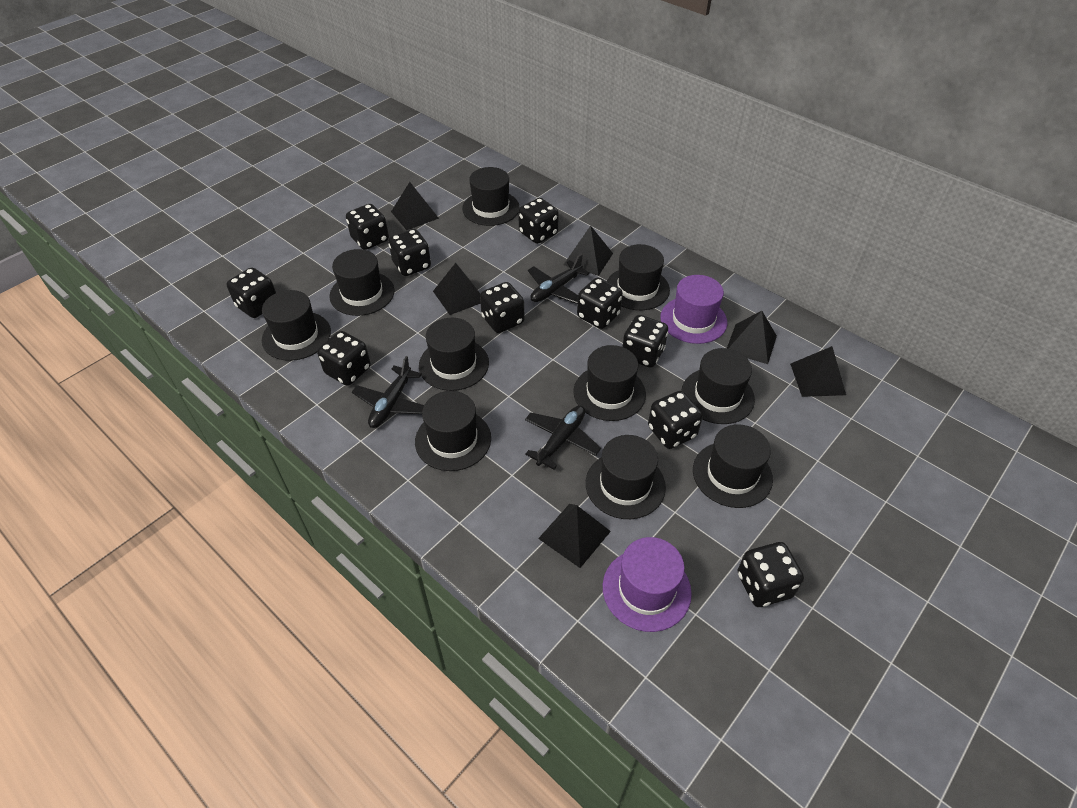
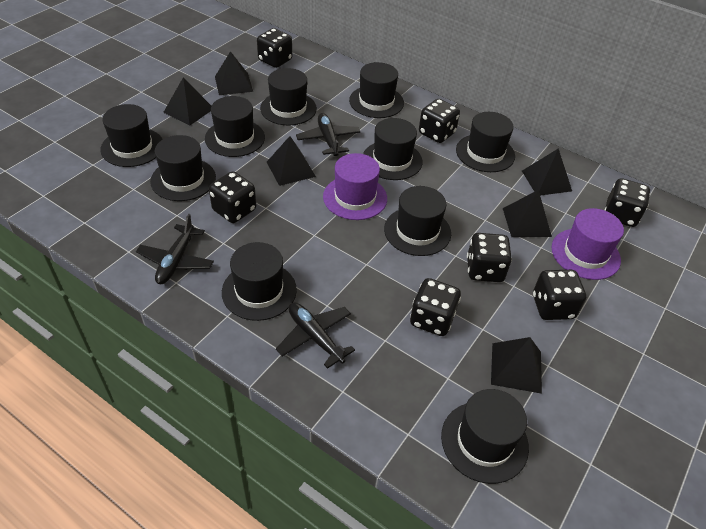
black dice: [227,267,276,318] [317,331,371,386] [346,204,389,250] [388,229,431,276] [480,282,525,333] [518,198,559,244] [577,278,623,329] [623,315,668,368] [648,391,703,449] [738,542,804,607] = 10 -> [209,171,256,223] [257,28,292,68] [410,278,461,336] [419,99,460,143] [467,233,512,282] [533,270,586,320] [605,178,650,227] = 7

